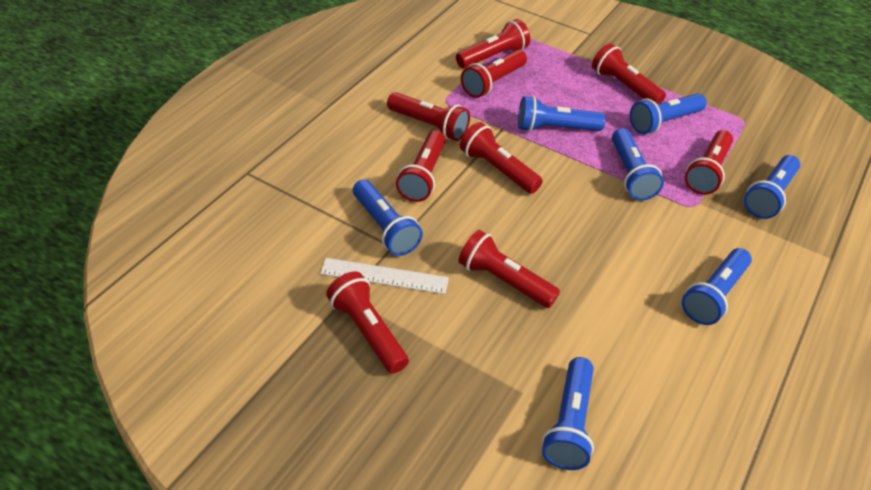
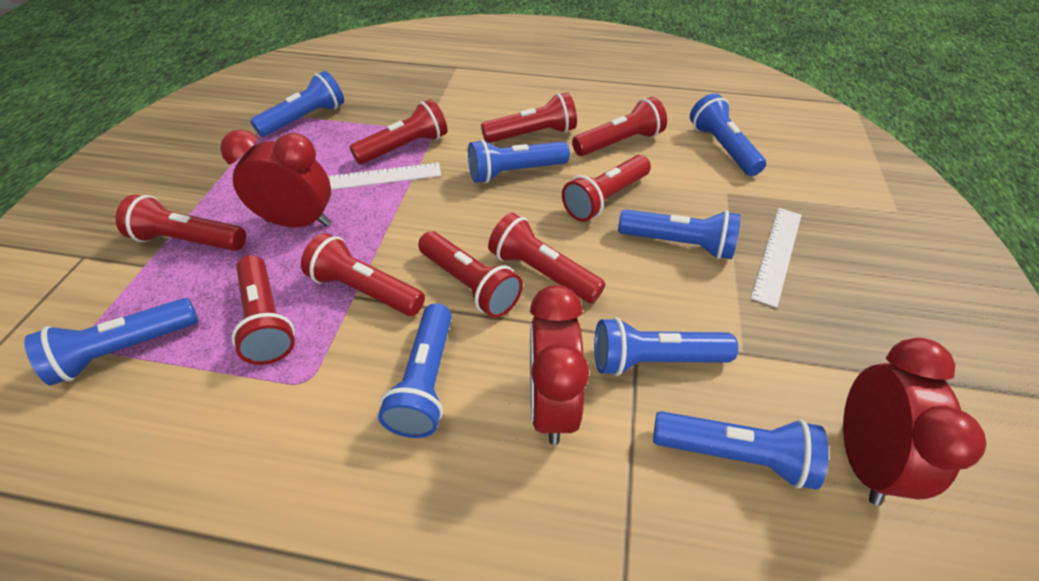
blue flashlight: [353,179,423,256] [518,96,605,132] [542,357,594,470] [612,128,664,201] [630,93,707,134] [682,248,752,325] [744,155,800,219] = 7 -> [24,298,199,385] [250,71,344,137] [378,303,452,438] [468,139,570,183] [594,317,738,376] [618,209,741,259] [653,411,829,489] [690,93,766,176] = 8
red clock: none = 0 -> [220,130,331,227] [530,285,589,445] [843,337,987,505] = 3
white ruler: [320,258,449,294] = 1 -> [328,163,441,190] [751,208,801,308] = 2

